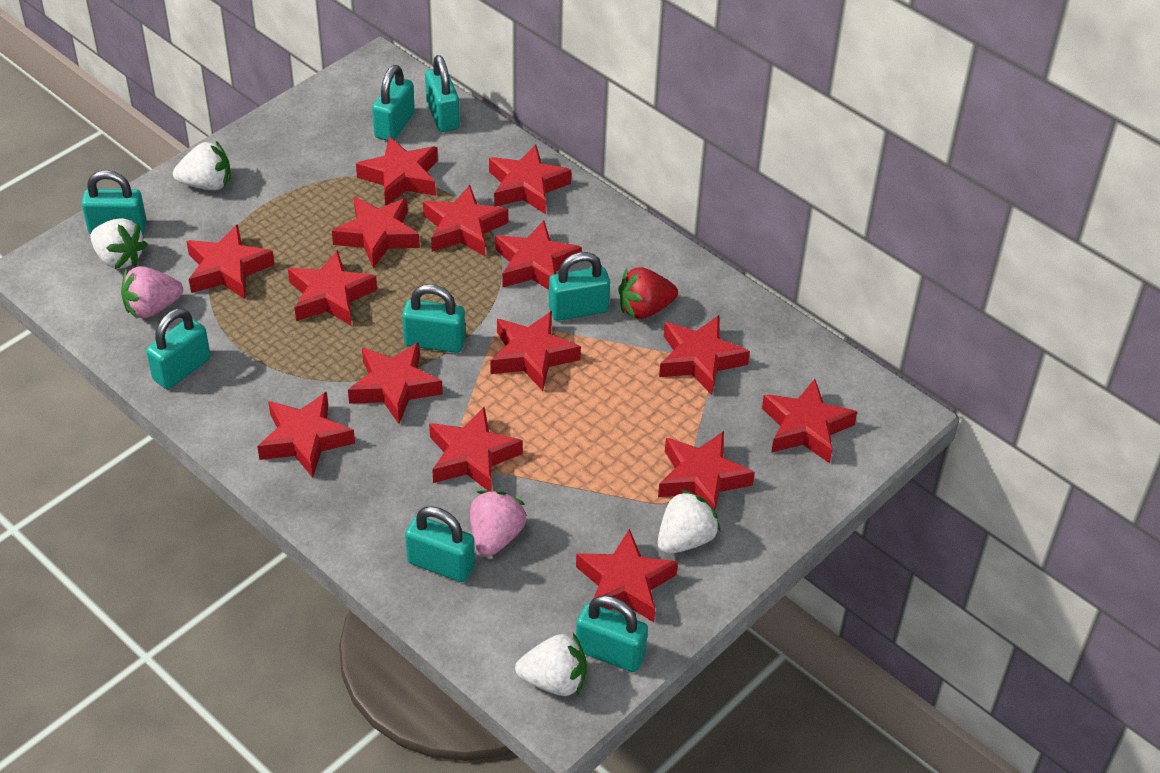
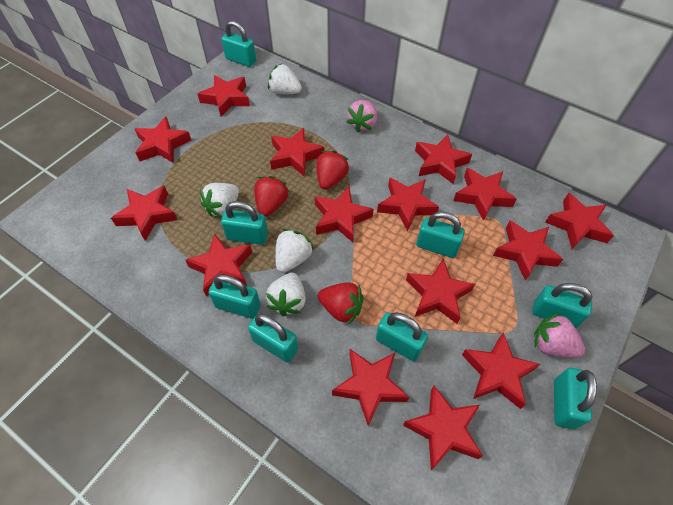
red strawberry: [618,267,678,319] = 1 -> [254,176,289,217] [316,150,349,190] [318,282,364,324] = 3

